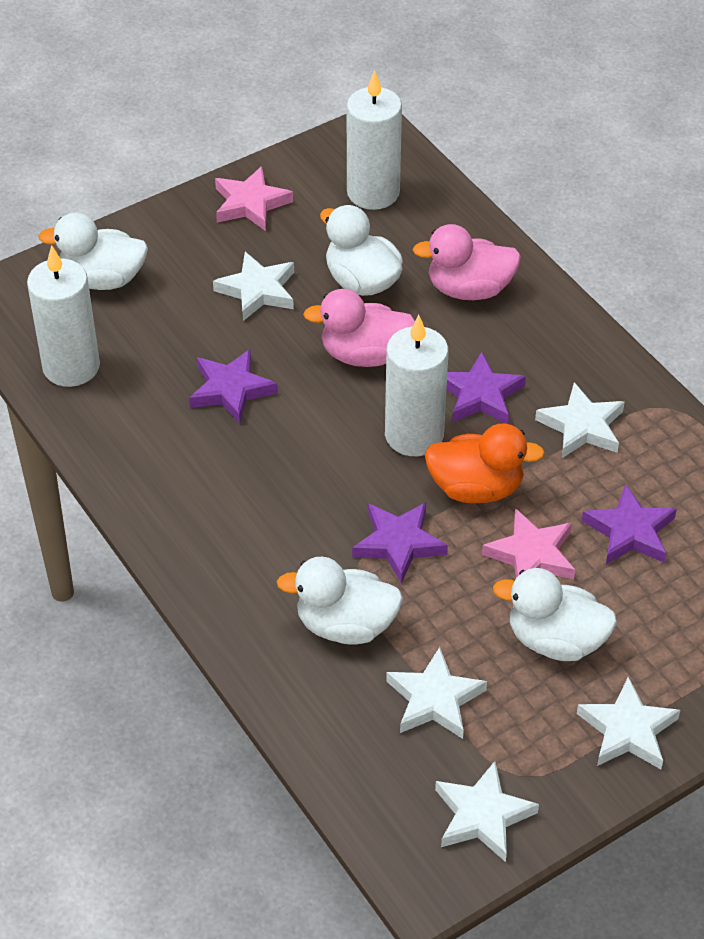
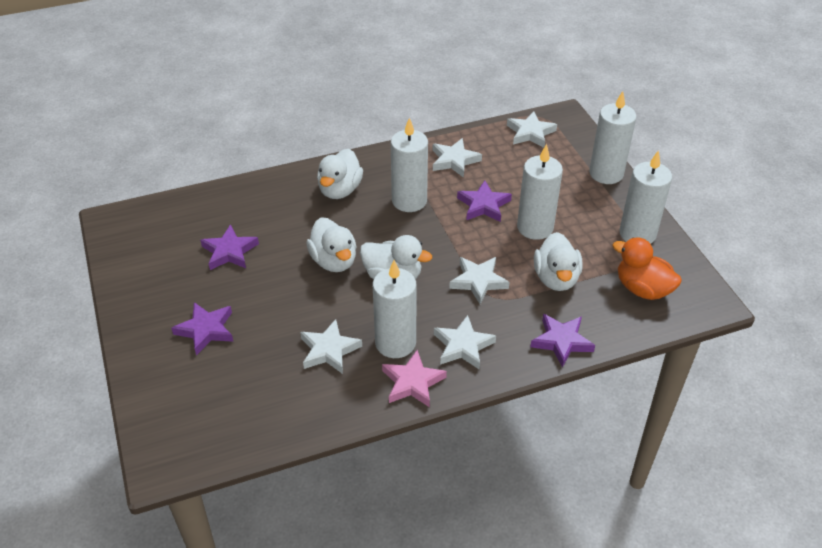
pink duck: [303,289,415,367] [413,224,521,300] = 2 -> none = 0
pink star: [215,166,293,231] [482,508,575,579] = 2 -> [382,350,447,407] = 1
white candle: [27,245,100,387] [347,70,402,210] [385,315,448,456] = 3 -> [372,260,417,358] [391,118,428,212] [517,144,563,240] [589,91,637,184] [619,150,672,244] = 5

